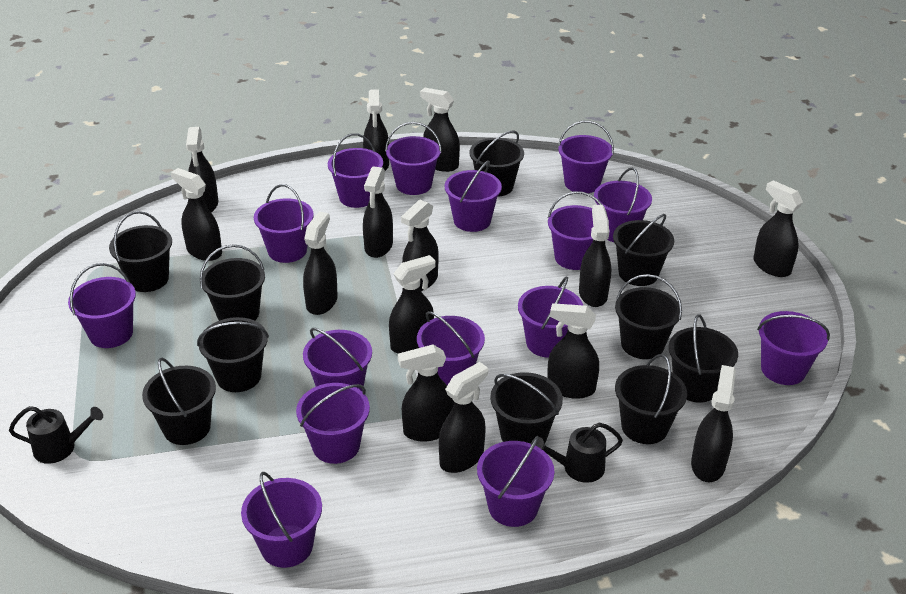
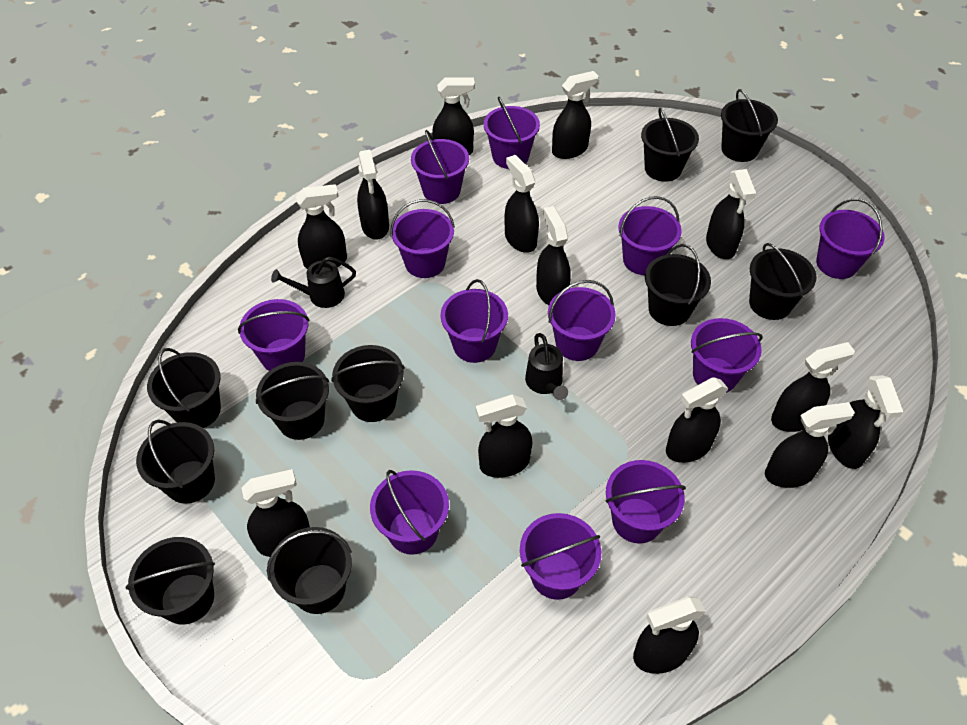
purple bucket: [68,263,136,348] [241,472,322,568] [254,184,314,263] [296,383,370,464] [303,328,372,392] [328,133,383,208] [385,122,442,195] [417,311,485,385] [445,160,502,232] [477,436,555,527] [518,276,583,358] [548,191,608,270] [558,121,614,193] [594,168,652,242] [757,311,830,385] = 15 -> [238,299,310,371] [370,470,449,555] [390,199,455,278] [411,130,469,204] [440,279,508,363] [484,97,540,169] [520,513,601,600] [548,280,616,361] [605,460,686,543] [618,196,682,275] [691,318,763,393] [816,199,885,279] = 12

